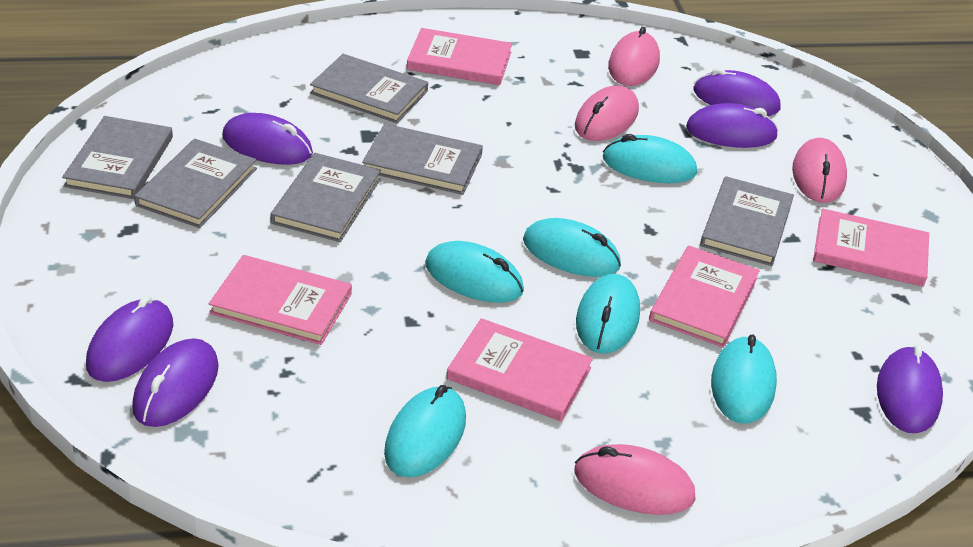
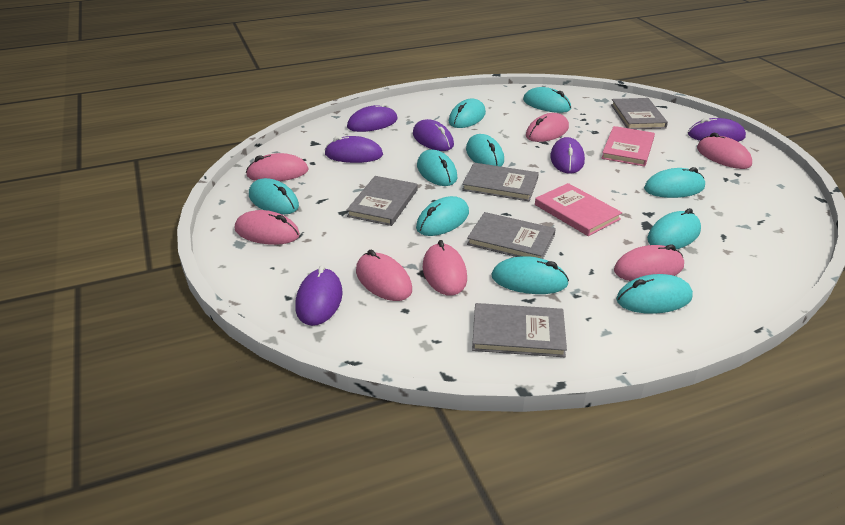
grey book: [62,116,173,199] [134,139,257,228] [270,153,381,242] [310,54,428,123] [362,124,483,195] [700,176,794,266] = 6 -> [347,176,417,226] [462,163,539,201] [467,212,556,259] [472,303,567,357] [611,98,668,129] = 5
pink book: [209,255,352,345] [407,28,512,85] [447,318,593,421] [649,245,759,348] [813,209,929,287] = 5 -> [535,183,622,236] [601,126,655,167] = 2
pink mouse: [575,85,639,141] [575,444,695,515] [608,27,660,86] [792,138,847,203] = 4 -> [235,210,300,245] [246,153,309,181] [356,250,412,301] [423,240,467,296] [526,113,569,142] [614,244,684,281] [697,133,752,169] = 7
turquoise mouse: [384,385,466,477] [425,241,524,303] [523,218,621,277] [576,274,640,354] [603,134,697,183] [711,335,777,423] = 6 -> [249,178,299,215] [416,196,469,236] [417,149,457,186] [449,99,486,128] [466,134,504,167] [491,256,569,294] [523,87,571,113] [616,274,693,314] [644,167,705,198] [647,208,701,249] = 10

